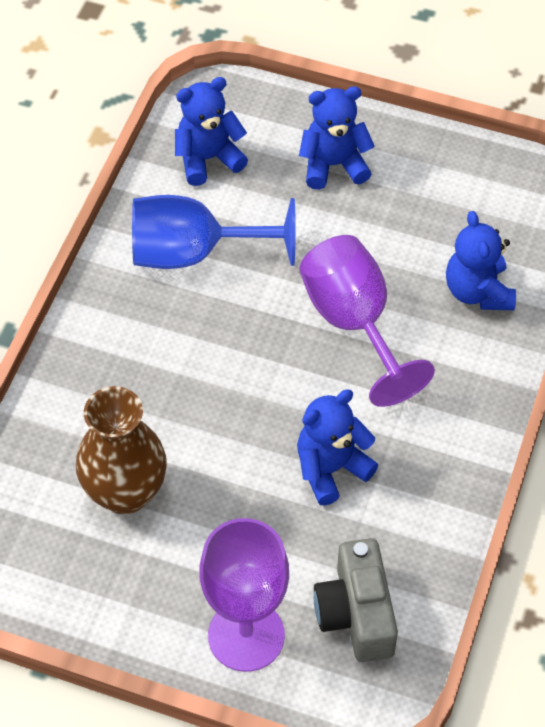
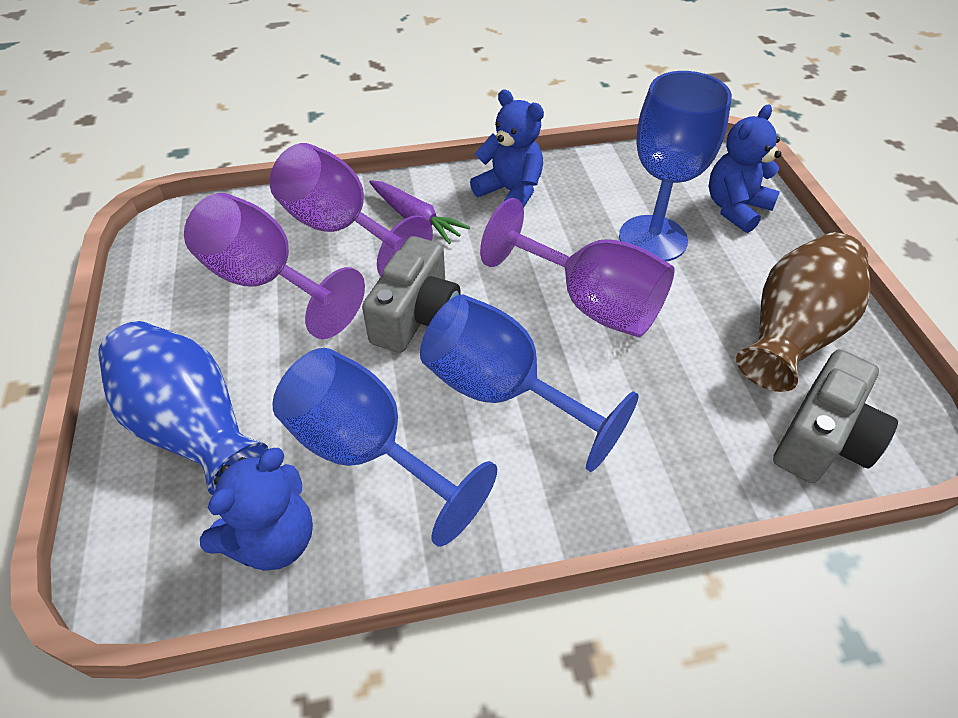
blue goblet: [132,195,296,269] = 1 -> [272,348,497,547] [420,295,639,472] [619,71,732,262] = 3
blue teddy bear: [175,77,248,186] [297,389,378,505] [299,86,375,190] [446,211,516,310] = 4 -> [200,448,313,571] [470,90,544,208] [709,105,781,233] = 3
blue vase: none = 0 -> [98,321,268,495] = 1
grey camera: [314,538,398,662] = 1 -> [362,236,461,353] [773,349,898,483] = 2
purple carrot: none = 0 -> [369,180,470,244] = 1
purple goblet: [199,518,289,672] [299,235,435,407] = 2 -> [184,193,365,339] [270,143,433,276] [480,198,675,337] = 3

